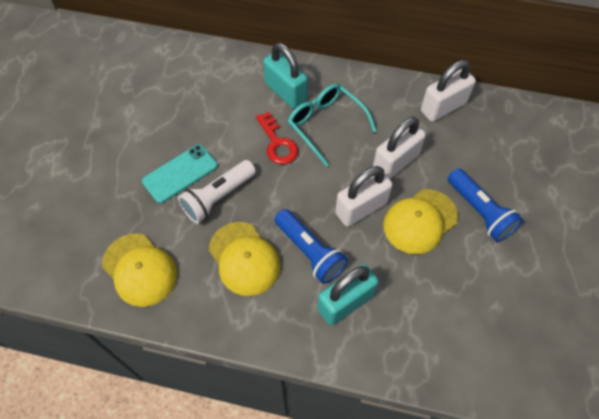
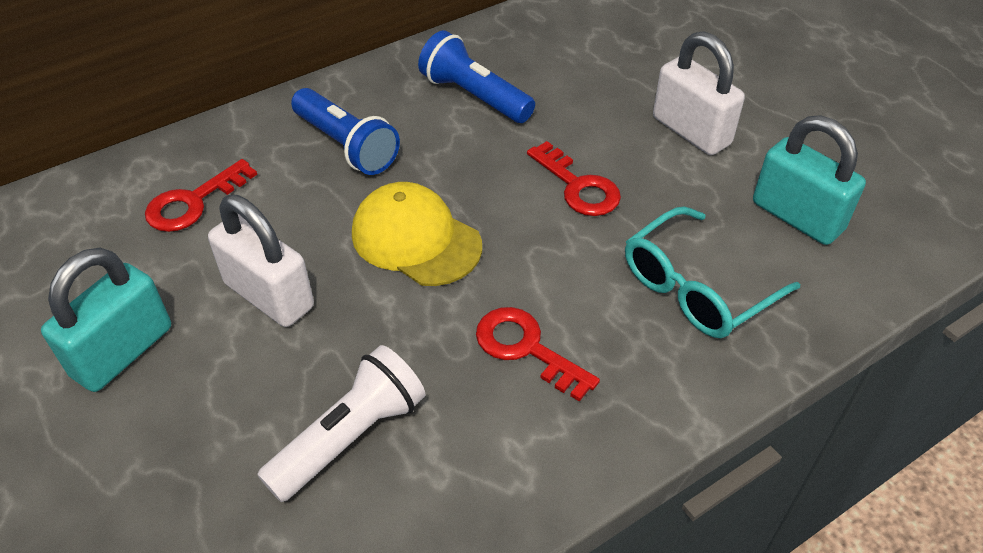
red key: [256,112,298,164] = 1 -> [145,159,257,232] [476,307,600,402] [527,141,621,216] = 3
turquoise phone: [142,144,218,203] = 1 -> none = 0
white padlock: [335,166,393,227] [373,117,426,179] [421,60,476,122] = 3 -> [208,195,314,327] [653,31,745,155] = 2
yellow cap: [102,234,177,307] [209,222,281,296] [383,189,458,254] = 3 -> [352,182,482,286] = 1

